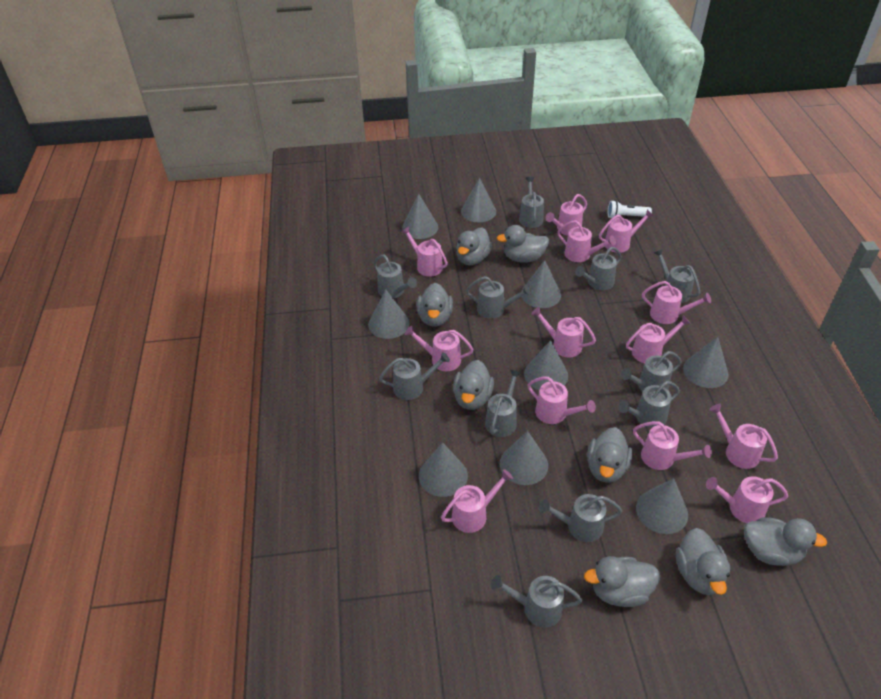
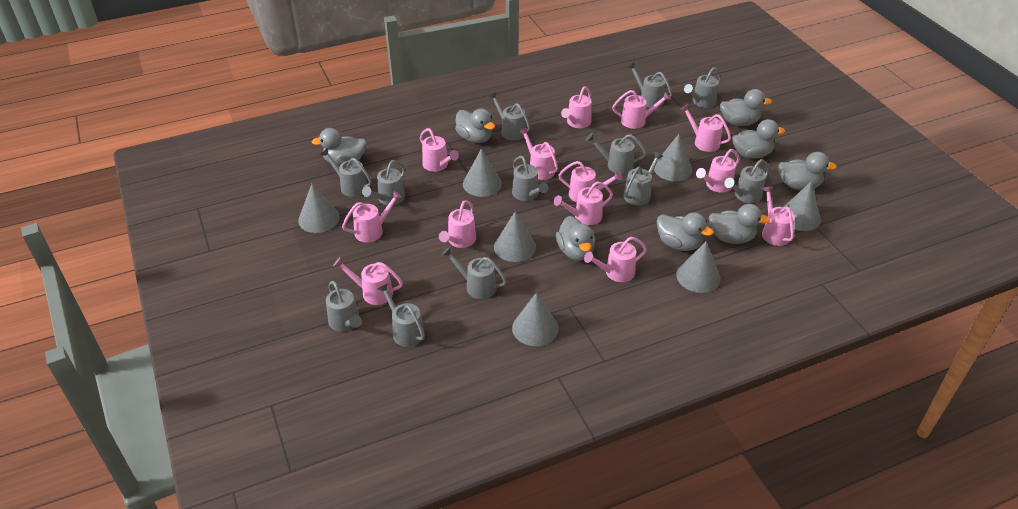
grey cone: [368,290,409,339] [402,194,438,239] [419,442,468,497] [461,178,496,222] [500,431,548,485] [521,260,561,308] [524,340,568,390] [636,478,688,534] [683,337,728,388] = 9 -> [298,184,340,233] [463,149,502,197] [494,211,536,262] [512,293,558,346] [654,134,692,181] [676,241,721,293] [784,182,821,231] = 7
grey watering can: [373,255,417,298] [379,352,450,400] [466,276,531,319] [485,370,521,437] [491,575,582,628] [519,177,544,228] [539,494,622,542] [575,247,622,290] [618,381,680,428] [621,351,682,392] [654,249,700,303] = 11 -> [320,148,372,197] [326,281,362,332] [362,160,405,205] [378,283,425,347] [442,247,507,299] [488,92,530,140] [512,156,548,201] [586,133,647,174] [624,152,664,205] [627,62,672,108] [684,67,721,108] [724,159,770,203] = 12
white flashlight: [608,200,652,218] = 1 -> none = 0

